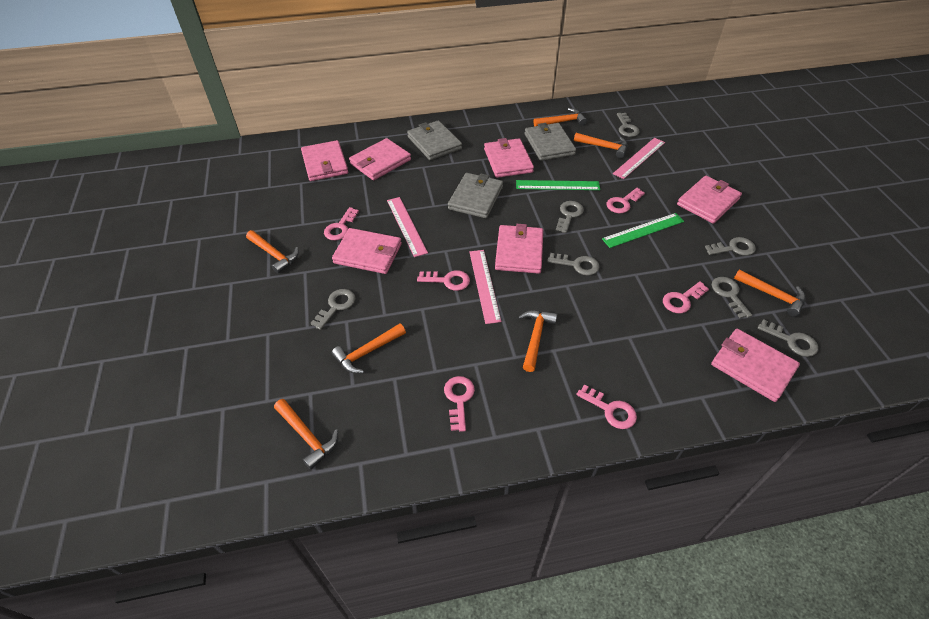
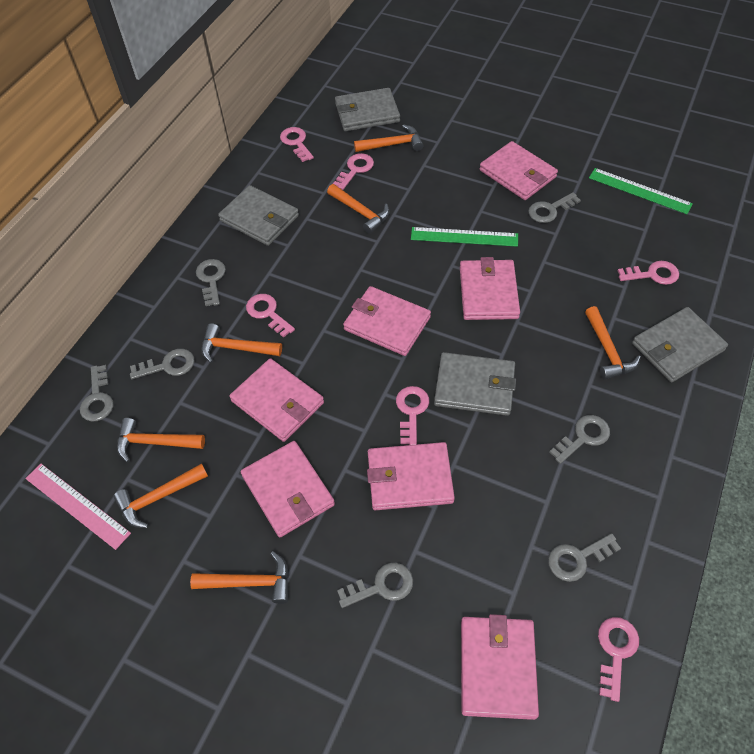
grey wallet: [407,120,462,160] [448,173,503,218] [525,123,576,161] = 3 -> [218,185,299,246] [335,88,400,131] [434,352,516,416] [632,307,728,382] = 4
pink ruler: [387,197,428,257] [469,250,501,324] [613,138,665,179] = 3 -> [25,464,131,550] = 1

